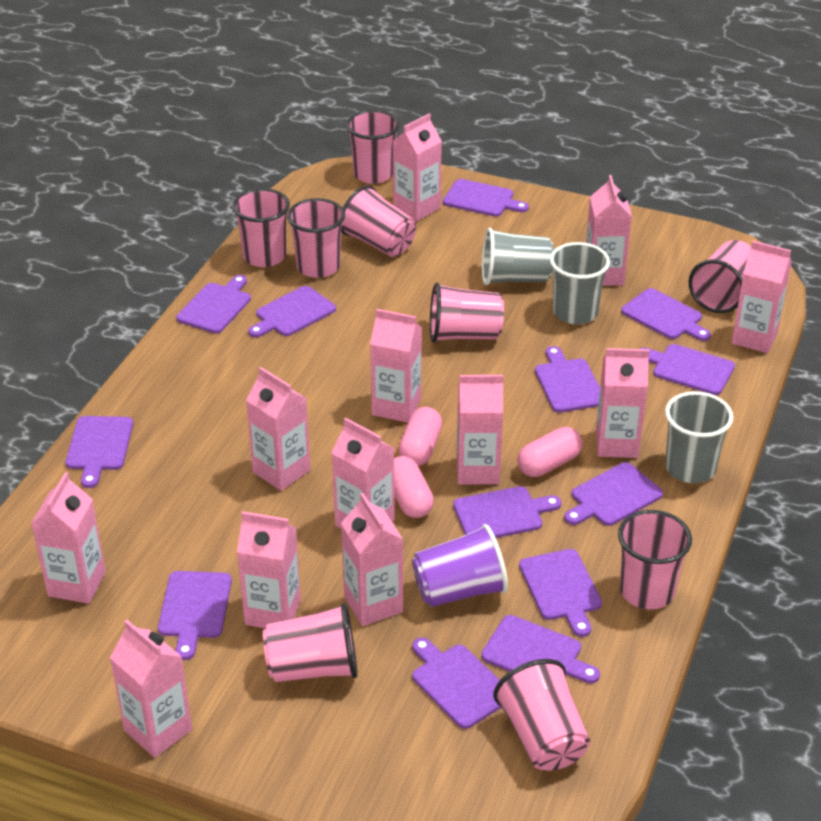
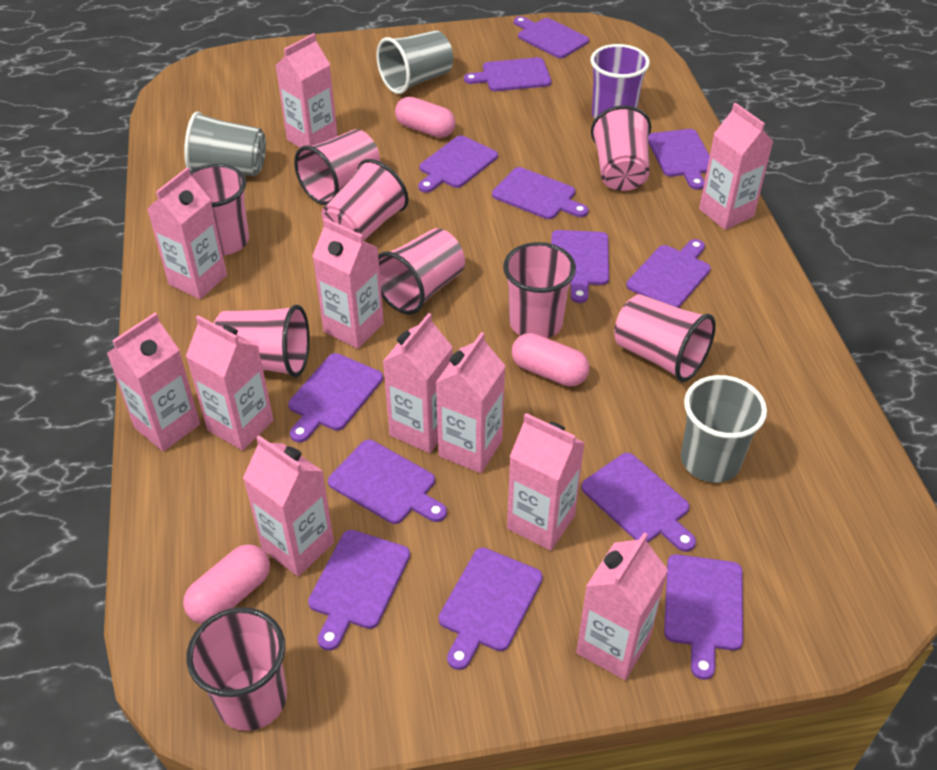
pink carton: [31,472,106,604] [110,620,192,758] [237,511,301,628] [246,367,310,491] [332,418,395,529] [341,493,403,626] [370,309,422,423] [393,114,442,221] [457,375,503,484] [586,175,632,286] [596,348,649,458] [731,241,792,353] = 12 -> [107,313,200,451] [147,167,227,299] [186,315,273,451] [243,436,334,576] [276,33,338,148] [312,218,384,349] [383,313,453,453] [436,332,505,473] [507,413,585,551] [576,532,668,680] [699,103,774,230] = 11

